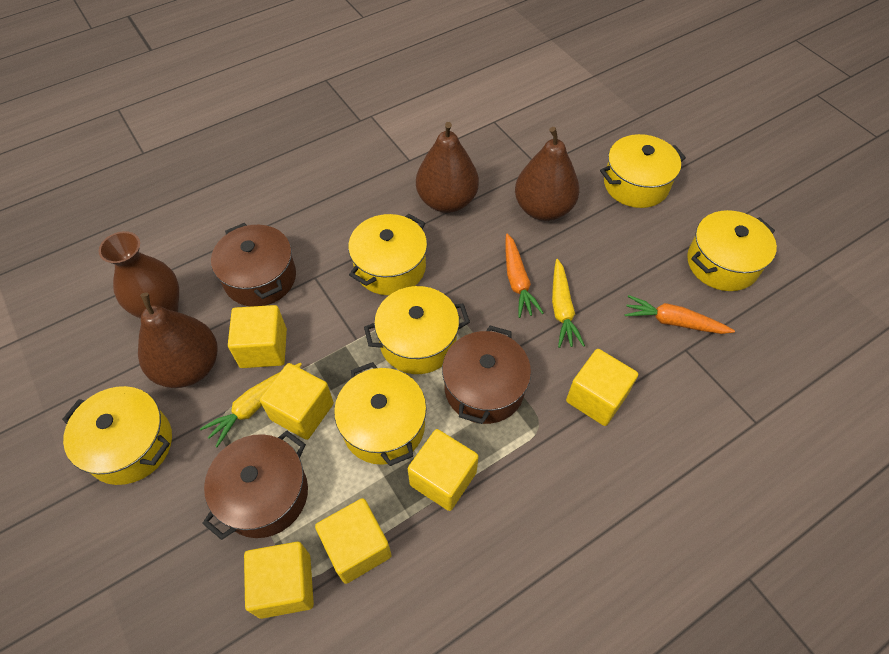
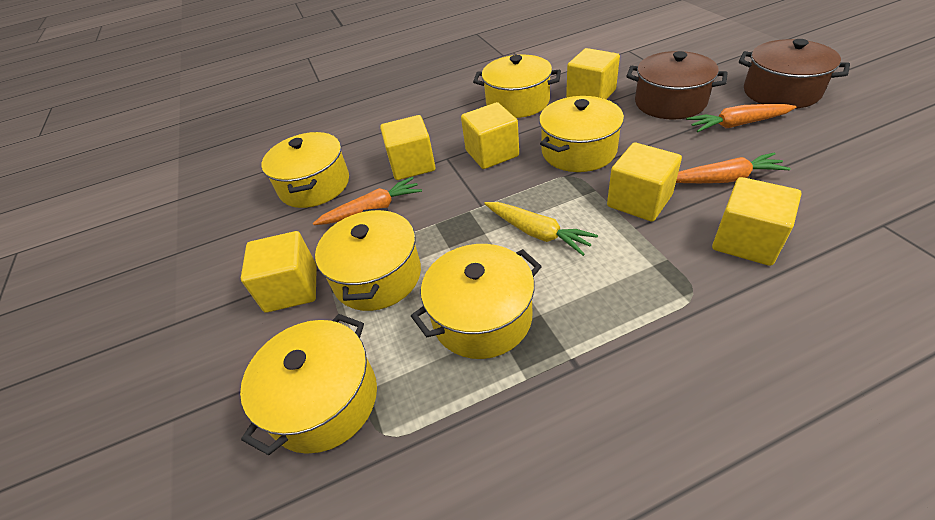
brown pear: [138,293,217,388] [416,122,479,213] [515,127,579,221] = 3 -> none = 0
brown pot: [202,431,308,540] [211,223,296,307] [442,326,531,424] = 3 -> [626,51,728,120] [739,39,850,109] = 2
brown vase: [99,231,179,319] = 1 -> none = 0
orange carrot: [505,234,544,318] [625,295,735,334] = 2 -> [313,177,422,225] [676,152,791,183] [686,104,796,132] = 3
yellow carrot: [200,363,302,447] [552,259,585,348] = 2 -> [484,202,598,256] = 1

